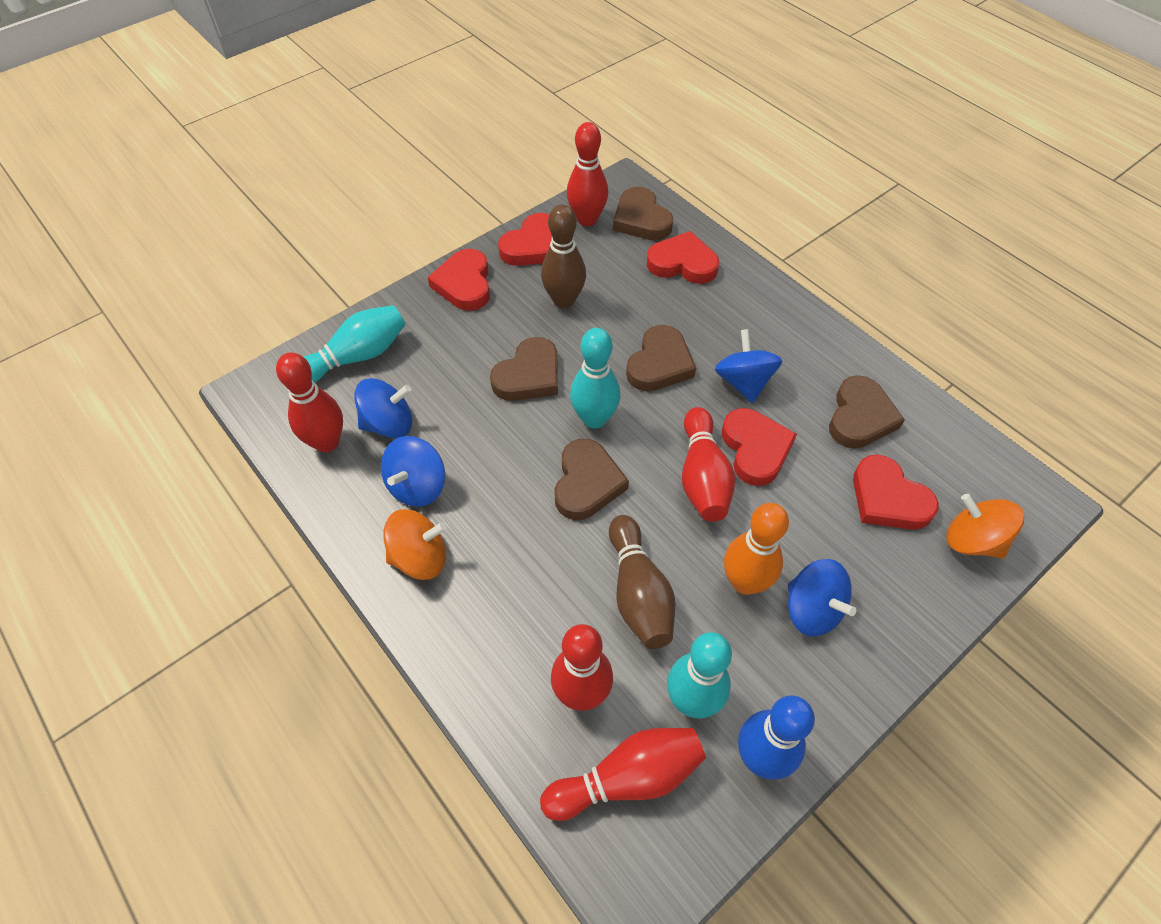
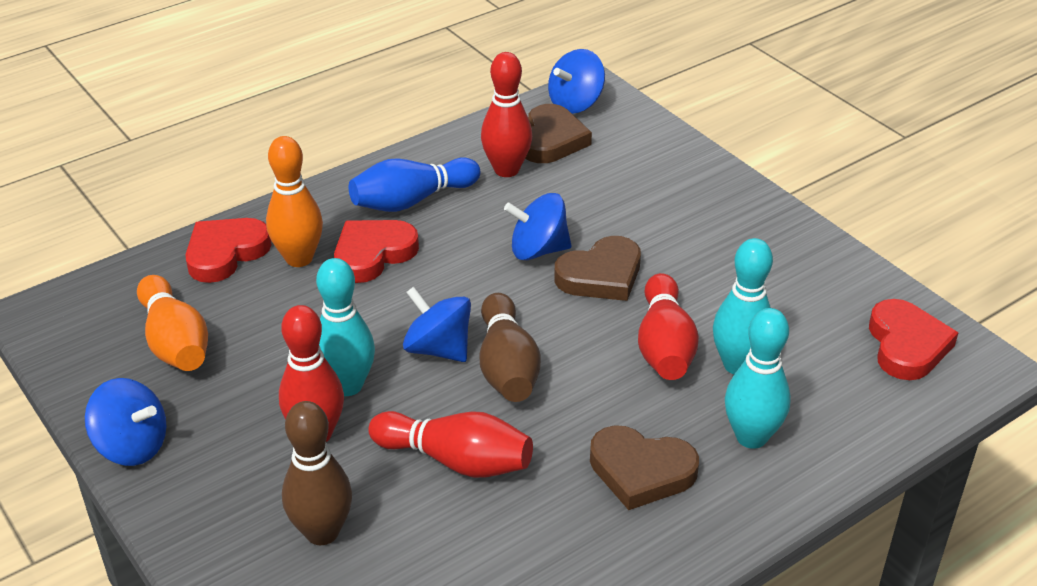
brown heart: [490,337,558,401] [554,439,629,520] [613,187,673,241] [626,325,696,391] [829,375,905,449] = 5 -> [525,104,592,163] [554,236,641,301] [590,425,699,510] = 3
orange bowling pin: [724,503,789,595] = 1 -> [137,275,208,371] [266,136,323,267] = 2
orange spinning top: [383,509,447,580] [946,494,1024,559] = 2 -> none = 0
red bowling pin: [276,352,343,452] [540,728,706,821] [551,624,613,711] [567,122,608,226] [682,407,735,522] = 5 -> [279,305,344,442] [368,411,533,478] [481,52,532,177] [638,273,699,380] = 4
red heart: [428,249,490,311] [498,213,552,266] [647,231,719,284] [722,408,797,486] [853,455,939,530] = 5 -> [185,218,272,283] [334,220,419,283] [869,299,959,380] = 3

